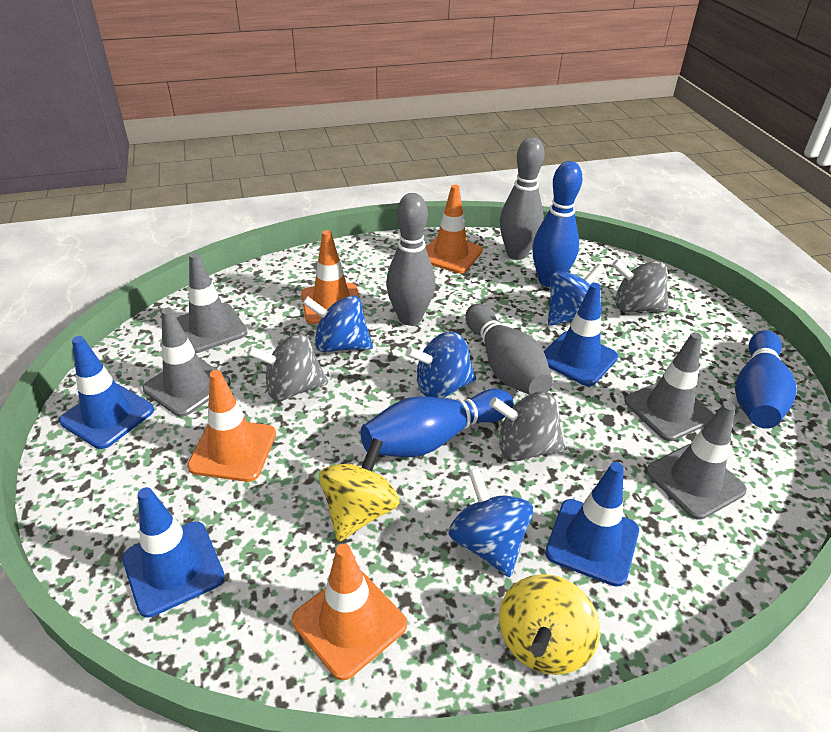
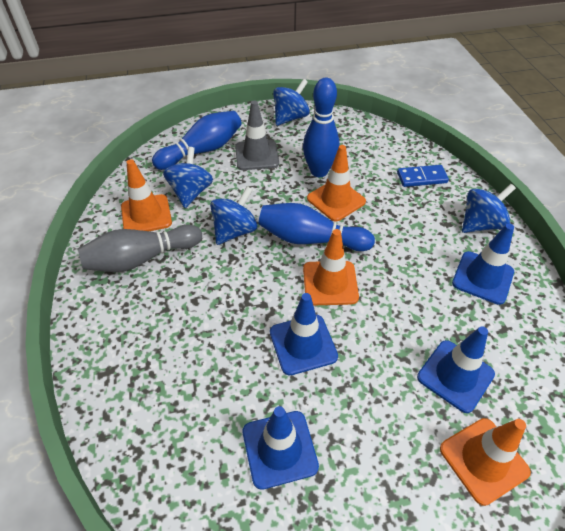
blue domino: none = 0 -> [397,165,449,187] = 1
grey bowling pin: [386,193,435,326] [465,304,553,395] [500,137,544,260] = 3 -> [78,225,202,272] = 1
grey spinning top: [247,333,328,401] [489,391,565,461] [612,259,669,312] = 3 -> none = 0
grey traffic cone: [143,308,231,417] [177,253,248,353] [625,332,714,441] [646,402,747,520] = 4 -> [235,101,279,170] = 1
yellow spinning top: [319,438,400,542] [499,574,600,675] = 2 -> none = 0

